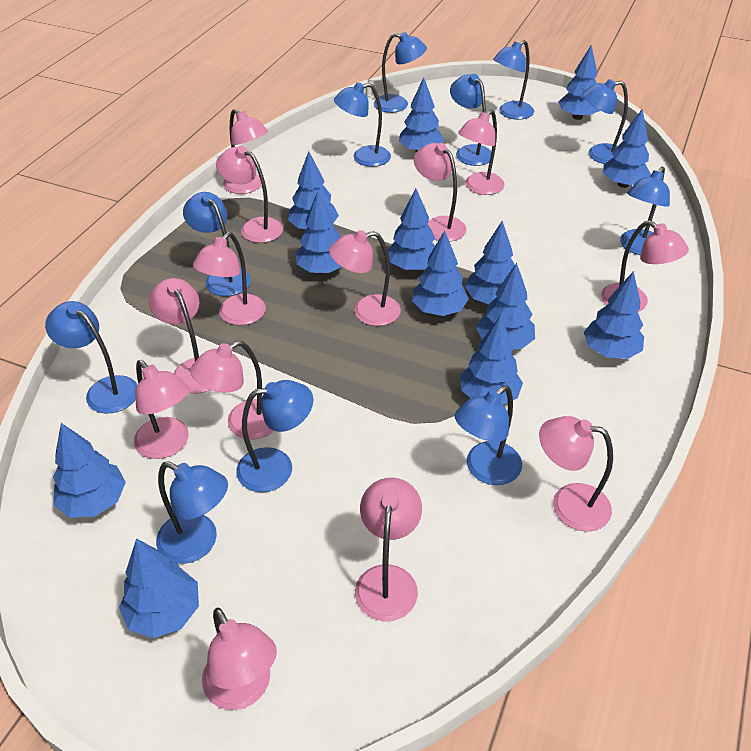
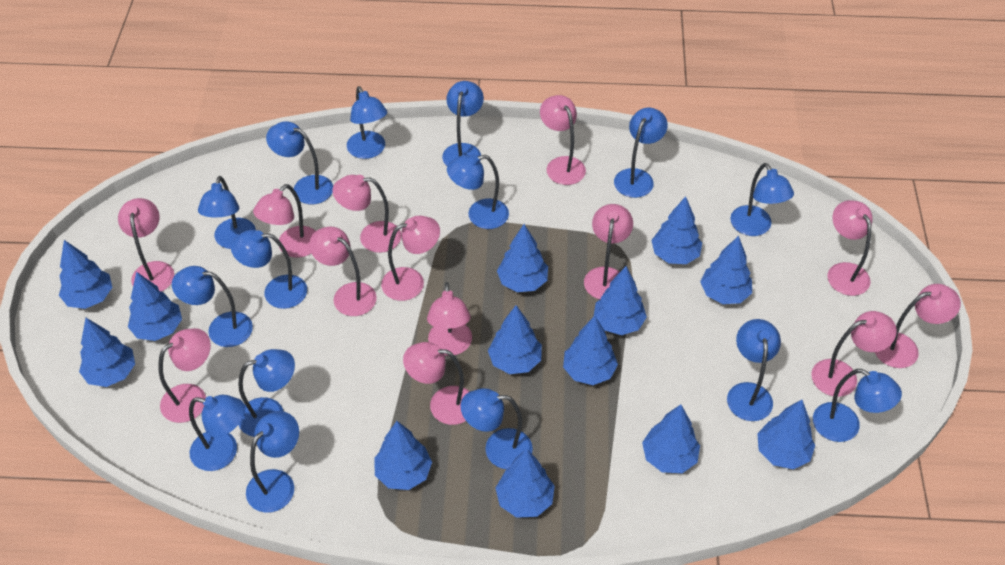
blue lamp: [45,301,137,414] [156,461,228,564] [183,192,251,296] [236,380,313,492] [334,82,391,167] [374,32,427,113] [450,74,491,166] [455,385,522,485] [493,40,534,120] [582,79,628,164] [620,166,670,255] = 11 -> [172,266,253,347] [189,395,245,471] [198,176,256,249] [231,230,307,309] [238,349,295,437] [246,411,299,513] [266,121,333,204] [347,86,387,159] [442,81,484,166] [447,154,509,229] [461,388,533,469] [614,108,668,198] [727,319,781,421] [730,163,794,236] [813,369,902,442] = 15

